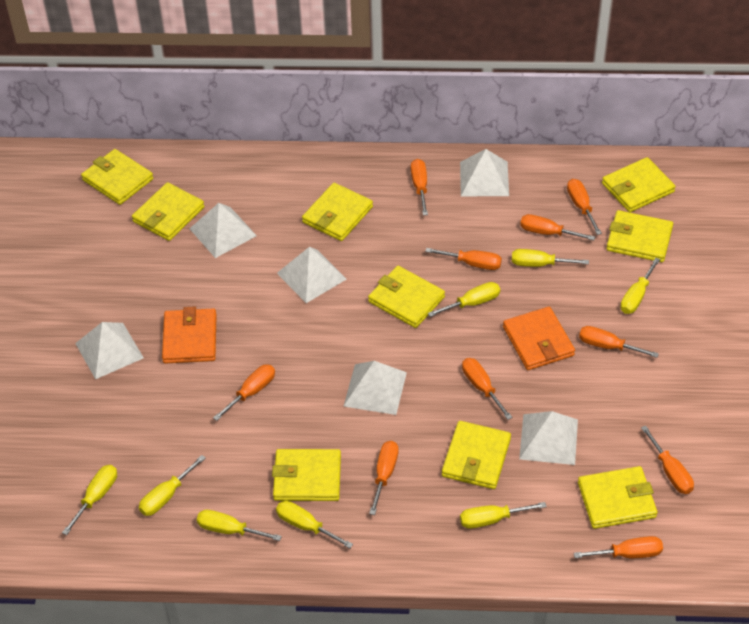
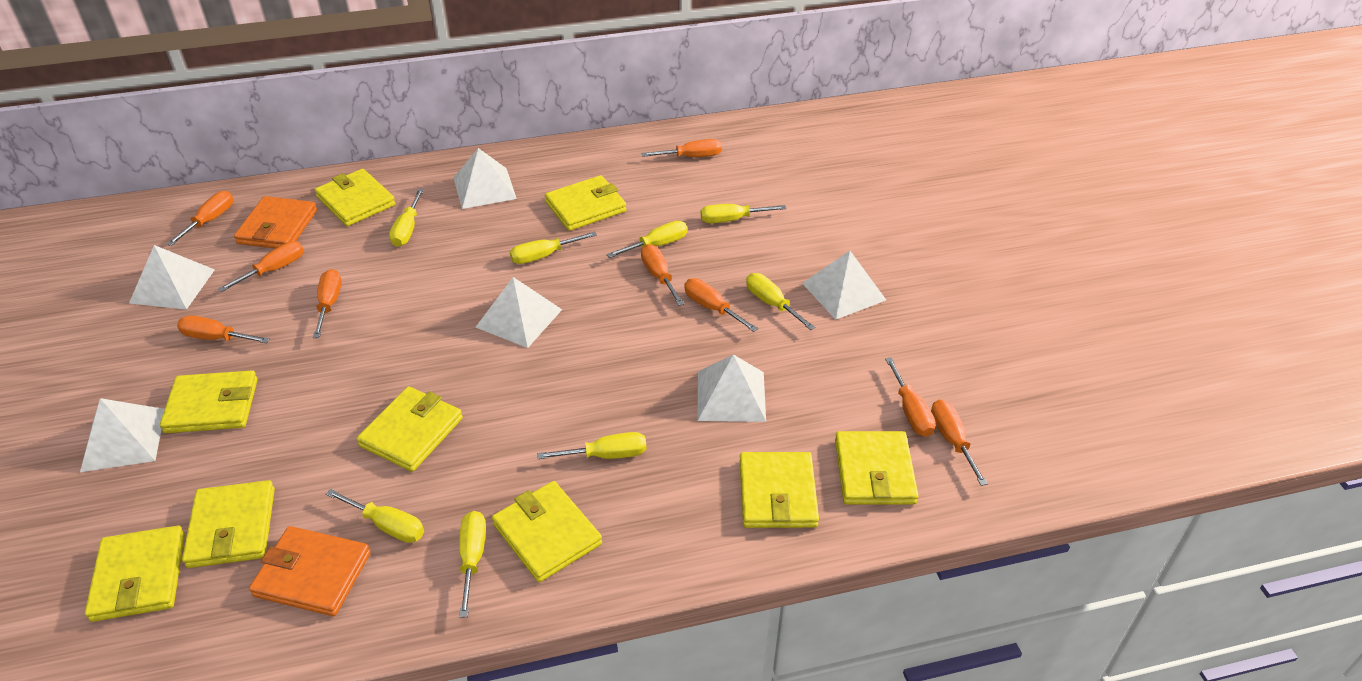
orange screwdriver: [213,364,275,421] [369,441,399,515] [411,159,428,216] [425,248,502,270] [462,358,513,420] [520,214,595,241] [567,179,602,235] [574,536,663,558] [579,326,659,358] [641,426,694,494] = 10 -> [167,191,233,246] [177,315,270,343] [218,241,304,292] [313,269,342,338] [641,139,722,157] [641,244,684,306] [684,278,758,332] [885,357,936,437] [931,400,988,486] = 9

